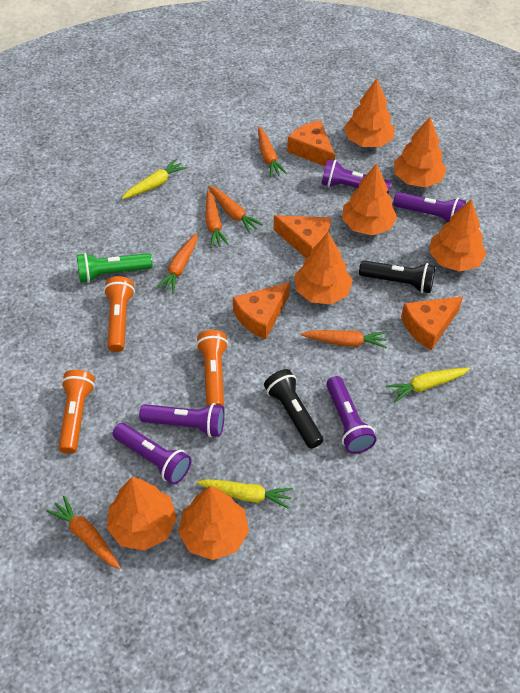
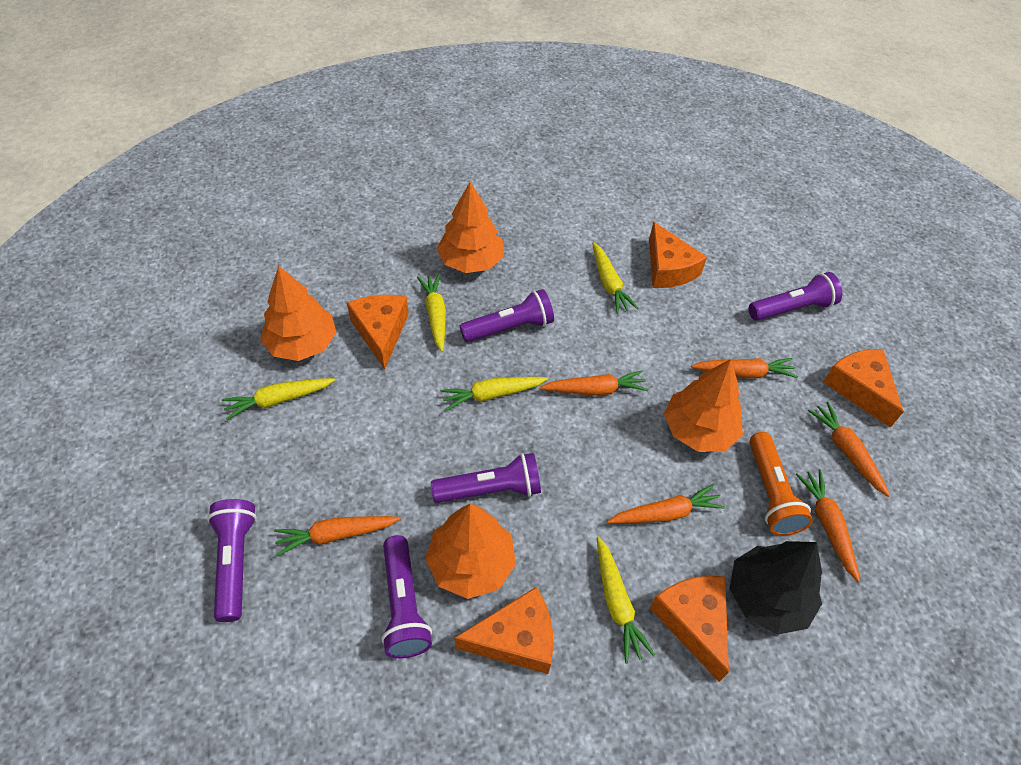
black flashlight: [264,369,323,449] [359,260,435,293] = 2 -> none = 0
black tree: none = 0 -> [729,541,822,635] = 1
green flashlight: [77,253,152,283] = 1 -> none = 0
orange cheese: [233,282,290,339] [274,215,331,258] [287,120,335,167] [401,296,463,350] = 4 -> [347,295,409,369] [454,586,553,674] [649,222,707,288] [650,576,729,682] [823,349,904,428] = 5
orange flashlight: [59,370,95,454] [104,276,135,352] [196,330,228,406] = 3 -> [750,432,813,536] = 1
orange tree: [107,477,177,551] [178,486,249,560] [295,232,353,304] [342,163,397,235] [344,78,395,147] [394,117,447,187] [429,199,487,272] = 7 -> [260,266,337,361] [425,504,516,599] [437,182,504,273] [664,359,743,452] = 4
yellow carrot: [122,159,187,199] [196,479,293,509] [386,368,470,402] = 3 -> [222,378,335,420] [417,274,446,352] [440,377,548,411] [592,242,638,314] [597,536,655,663] = 5

